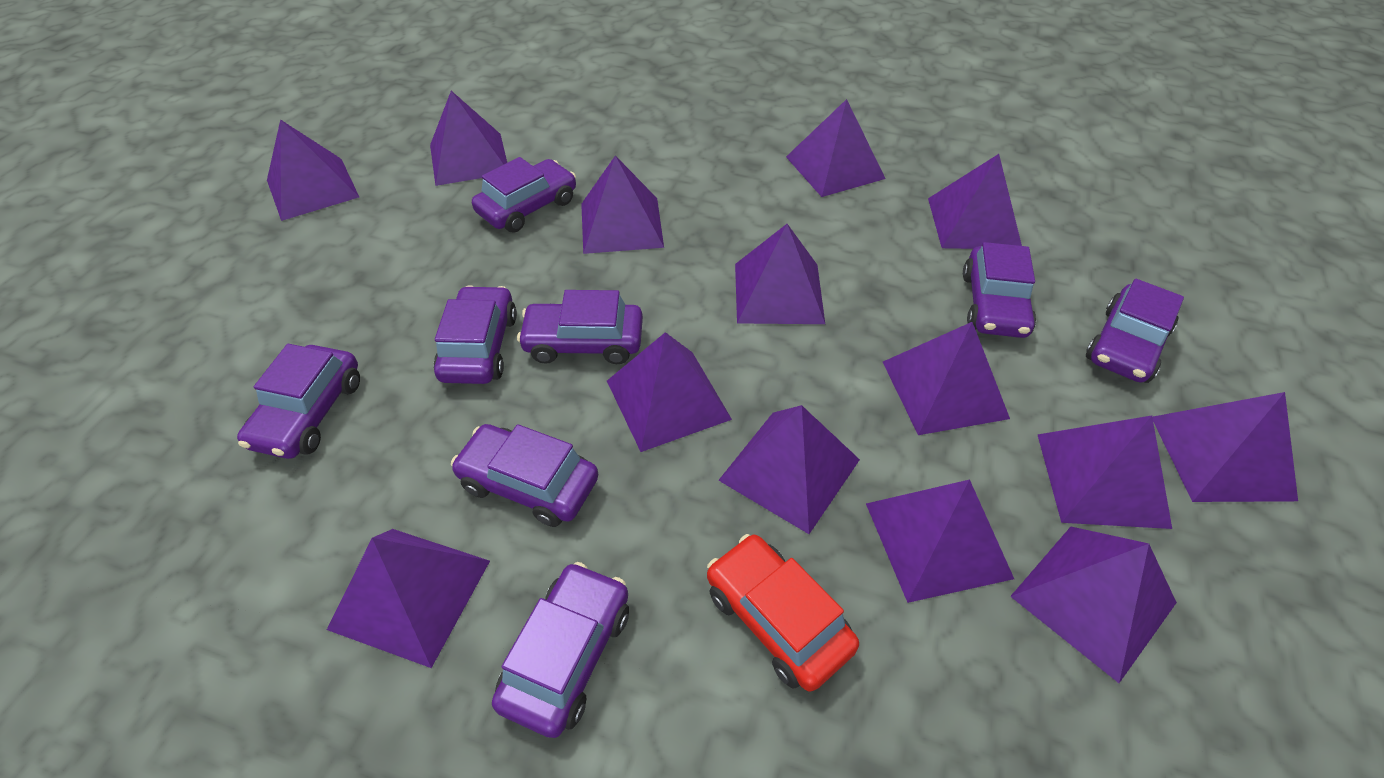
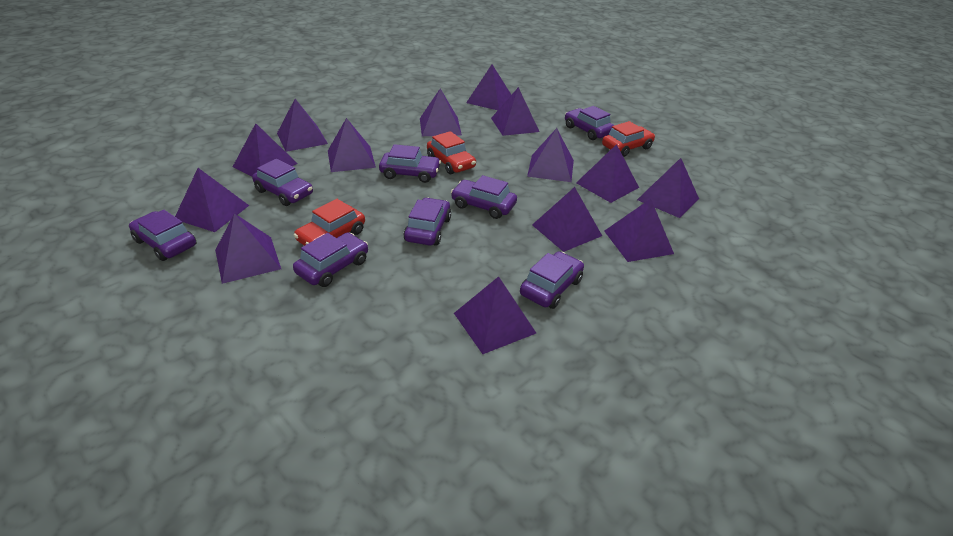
red car: [707,534,859,692] = 1 -> [294,199,365,246] [427,131,476,174] [602,121,655,157] = 3

